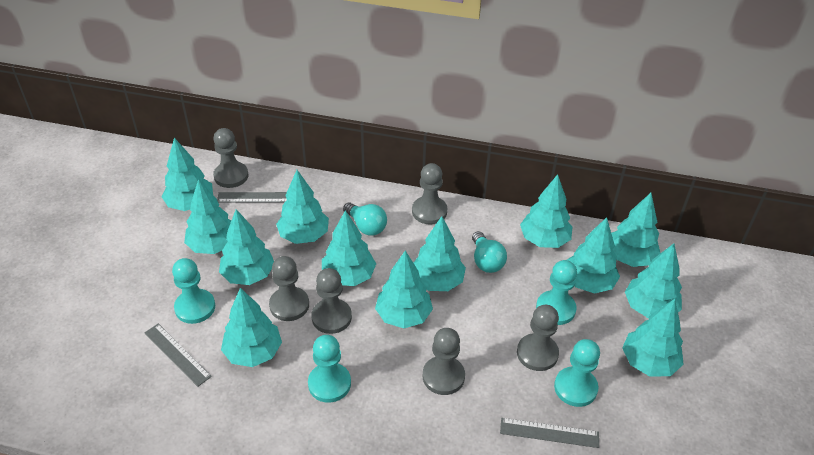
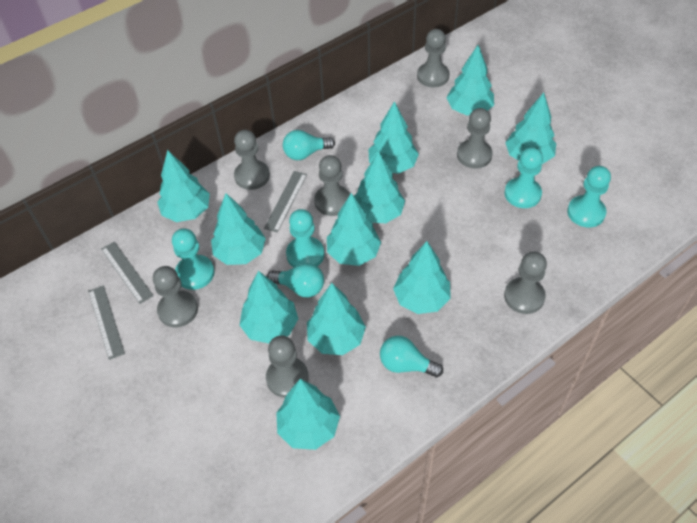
grey pawn: [213,128,249,188] [269,256,309,321] [311,268,352,334] [412,163,447,225] [423,328,465,395] [517,305,559,371] = 6 -> [153,266,198,327] [234,130,270,190] [266,335,309,398] [314,155,350,216] [417,29,449,87] [457,108,493,168] [504,252,547,314] = 7
turquoise light bulb: [343,203,387,236] [472,231,507,273] = 2 -> [267,263,324,298] [283,130,335,160] [380,336,443,377] = 3
turquoise tree: [162,138,213,211] [184,179,232,254] [219,209,274,285] [221,288,282,367] [276,170,329,244] [322,210,376,286] [375,251,433,328] [413,216,466,291] [520,174,573,248] [567,217,620,293] [611,193,660,267] [622,299,684,376] [625,243,682,318] = 13 -> [157,150,210,222] [211,193,266,265] [240,271,298,343] [276,379,340,450] [307,283,366,355] [327,193,381,266] [354,151,405,223] [369,101,419,174] [393,241,451,314] [446,45,494,115] [505,93,556,164] = 11

